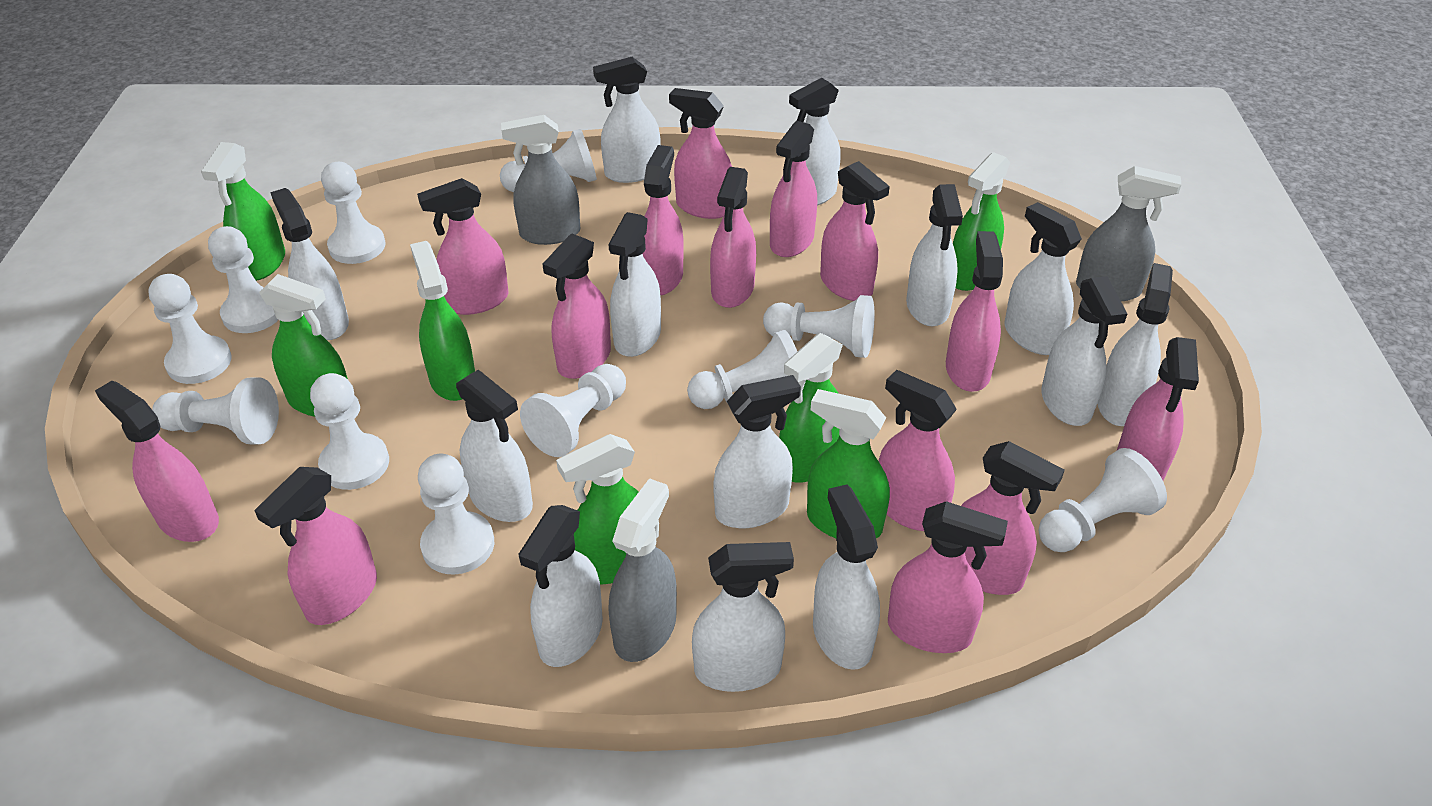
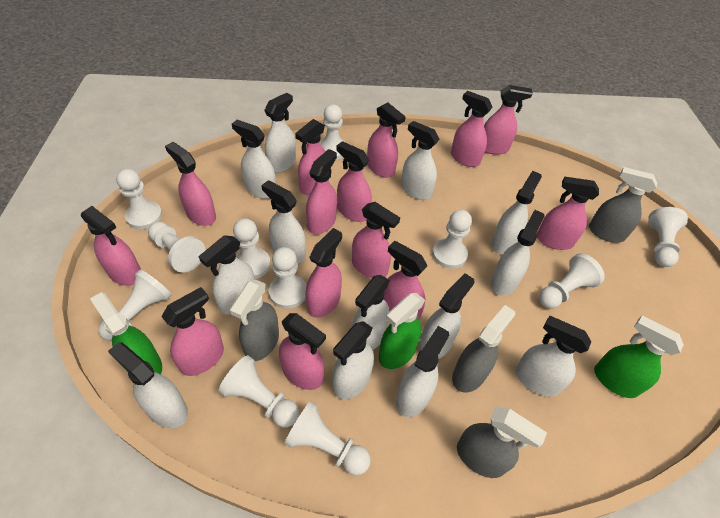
green spray bottle: [201,142,285,281] [259,274,348,417] [410,241,475,401] [556,434,639,584] [779,333,843,483] [807,389,890,538] [953,152,1010,291] = 7 -> [90,292,162,374] [379,293,425,369] [594,316,684,398] = 3
grey spray bottle: [501,115,580,245] [609,478,677,662] [1076,166,1181,301] = 3 -> [230,280,279,361] [452,305,515,392] [457,407,547,478] [589,167,657,243] = 4

